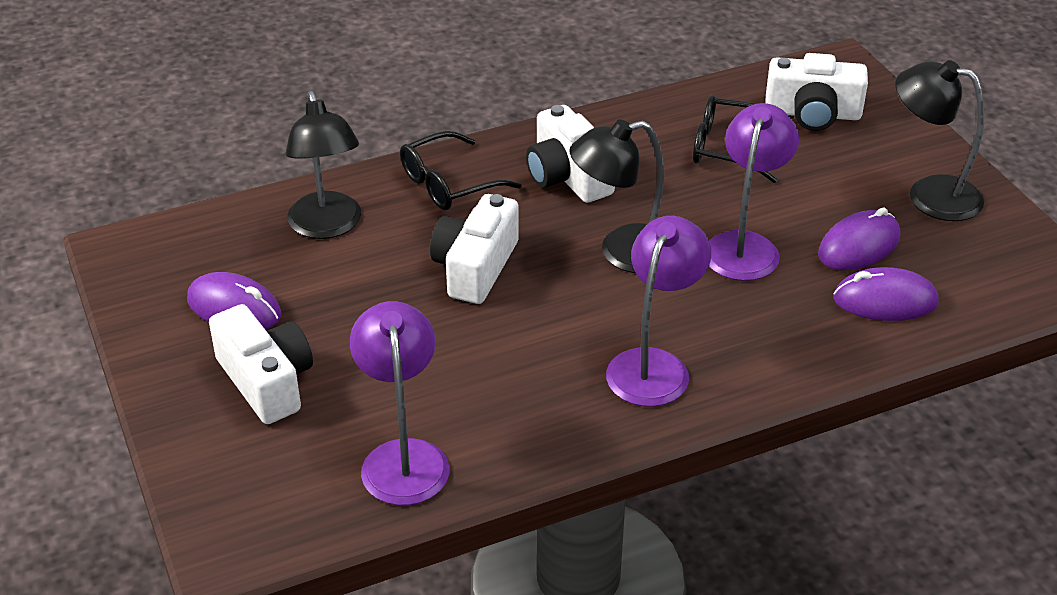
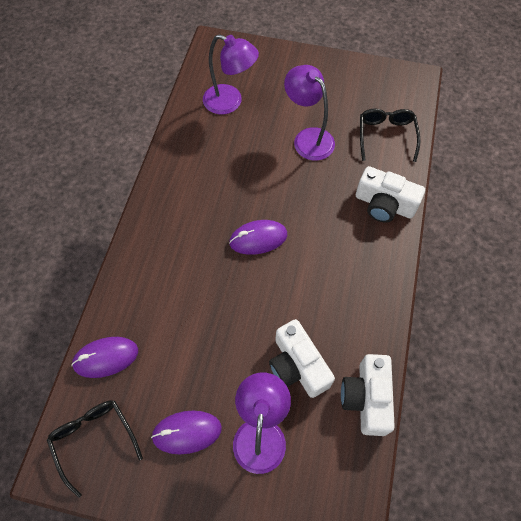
black lamp: [286,91,361,239] [570,119,664,273] [896,60,985,221] = 3 -> none = 0
white camera: [209,304,313,424] [430,194,519,304] [526,105,615,203] [765,53,868,131] = 4 -> [269,319,335,398] [341,354,395,436] [356,166,425,223] = 3

